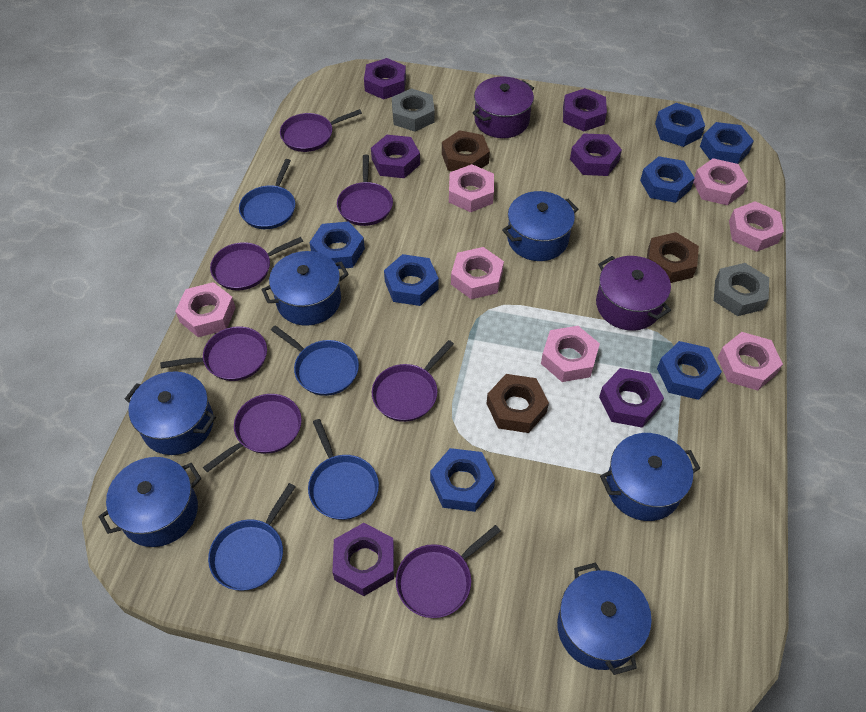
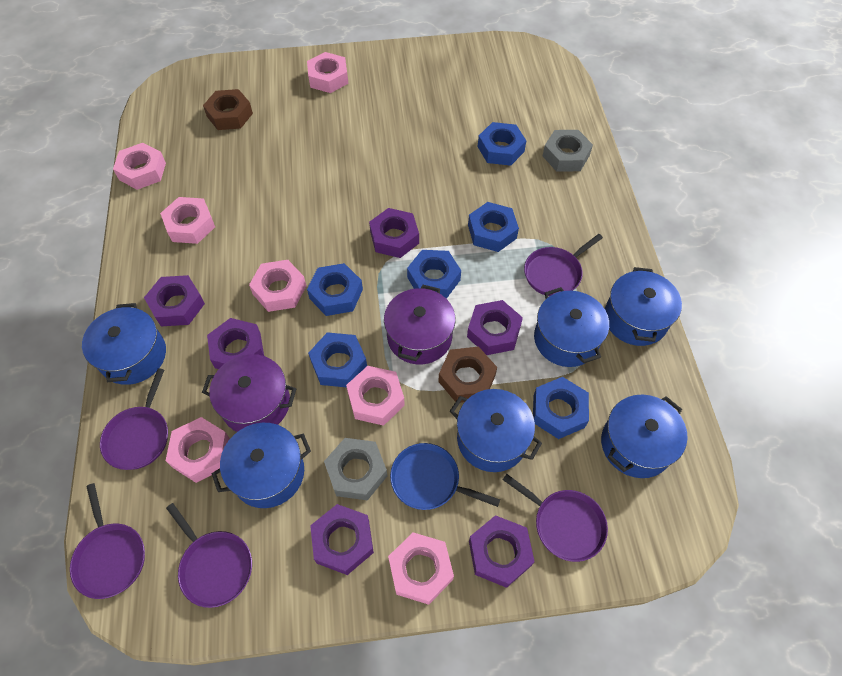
blue nut: [309,221,365,269] [384,254,439,306] [430,448,495,512] [640,156,695,203] [655,103,705,147] [657,341,722,400] [700,122,754,164] = 7 -> [307,263,363,316] [308,332,367,387] [407,250,461,299] [468,202,519,252] [478,122,526,166] [533,377,589,439] = 6
blue pan: [208,483,295,591] [239,159,295,229] [271,325,359,396] [308,419,379,520] = 4 -> [390,443,500,510] = 1
brown nut: [442,130,490,171] [487,374,549,433] [647,232,699,283] = 3 -> [203,89,253,130] [438,347,497,403] = 2
purple pan: [160,326,267,381] [203,394,302,472] [210,237,303,290] [280,109,362,152] [337,155,393,226] [372,340,454,422] [396,525,501,618] = 7 -> [70,483,145,599] [100,368,168,470] [166,503,252,608] [503,474,608,562] [524,234,603,296] = 5

